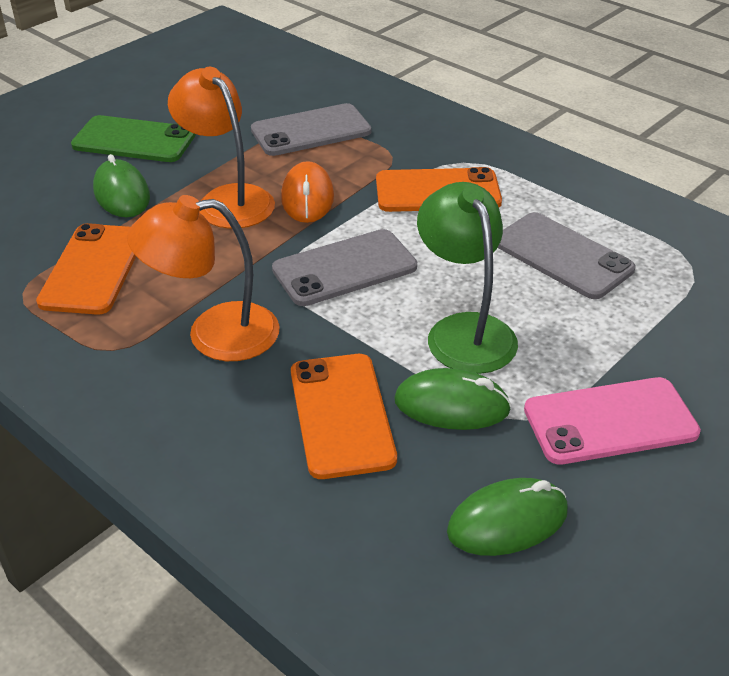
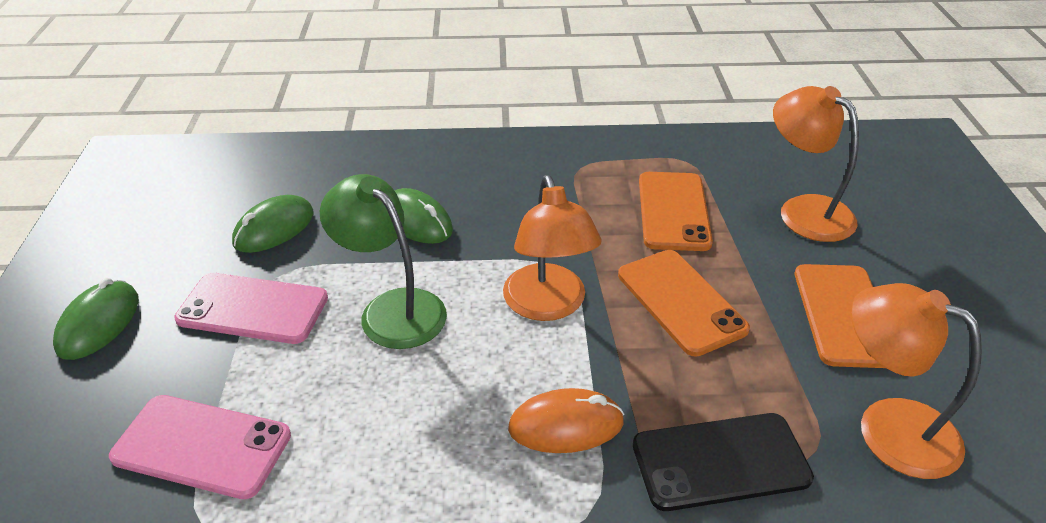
black phone: none = 0 -> [633,413,814,511] = 1
green phone: [71,115,196,162] = 1 -> none = 0
grey phone: [251,103,371,156] [272,229,417,306] [498,212,635,299] = 3 -> none = 0
orange lamp: [127,195,280,361] [168,67,275,229] = 2 -> [503,175,602,321] [773,86,859,242] [851,283,982,479] = 3
pink phone: [524,377,701,465] = 1 -> [109,395,291,499] [174,273,328,344] = 2

